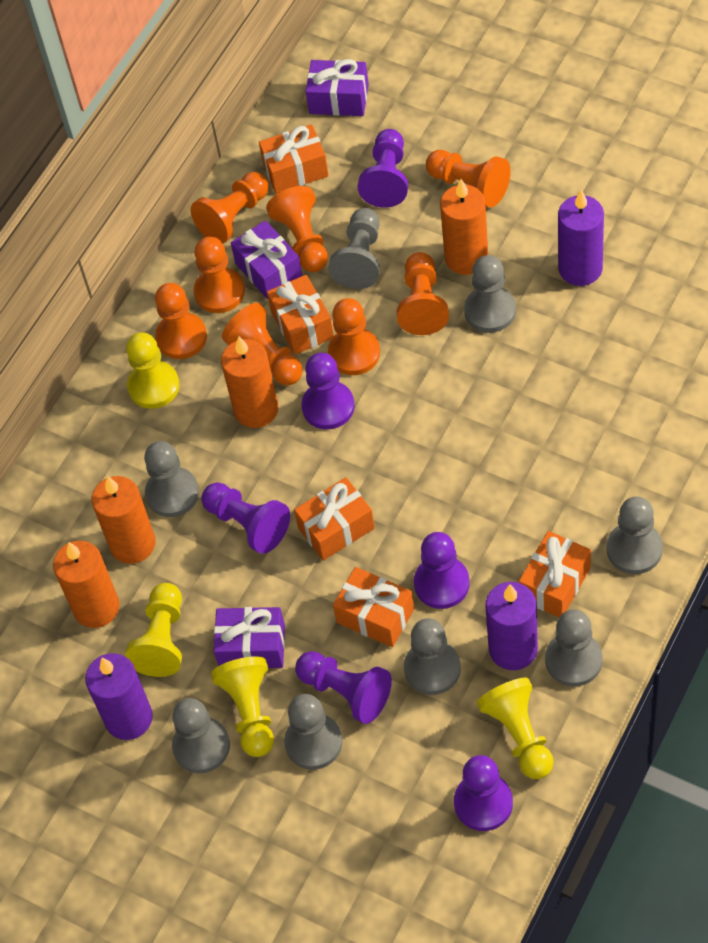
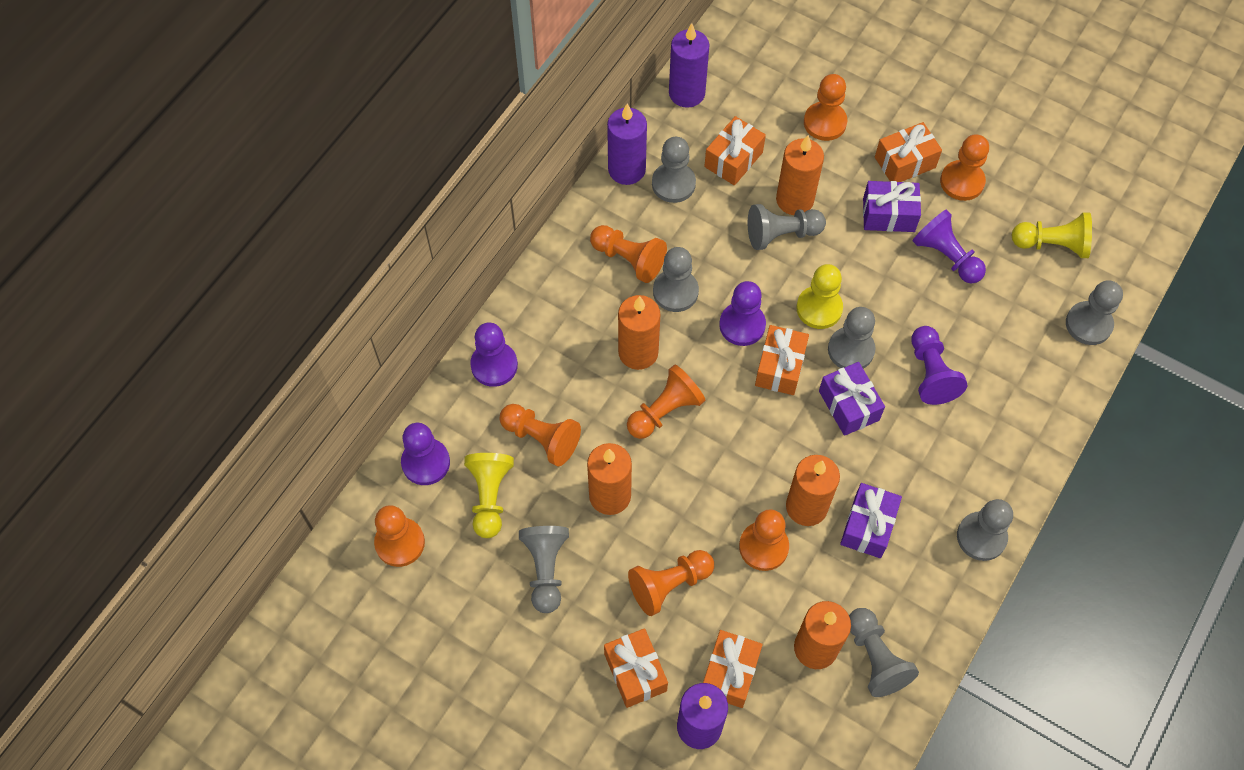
orange candle: [53,541,120,628] [92,476,156,564] [221,337,279,428] [440,179,488,275] = 4 -> [587,443,632,515] [618,295,660,370] [776,135,824,215] [786,455,840,526] [794,601,851,669] = 5
purple pawn: [201,483,290,554] [295,651,392,724] [301,353,355,429] [358,129,408,208] [414,532,470,609] [454,755,513,831] = 6 -> [401,423,450,485] [470,323,518,387] [719,281,766,346] [911,326,967,405] [913,210,986,284] = 5
yellow pawn: [125,583,182,677] [126,332,180,409] [211,656,274,757] [476,678,554,779] = 4 -> [464,453,514,538] [796,264,843,329] [1012,213,1092,258] = 3

